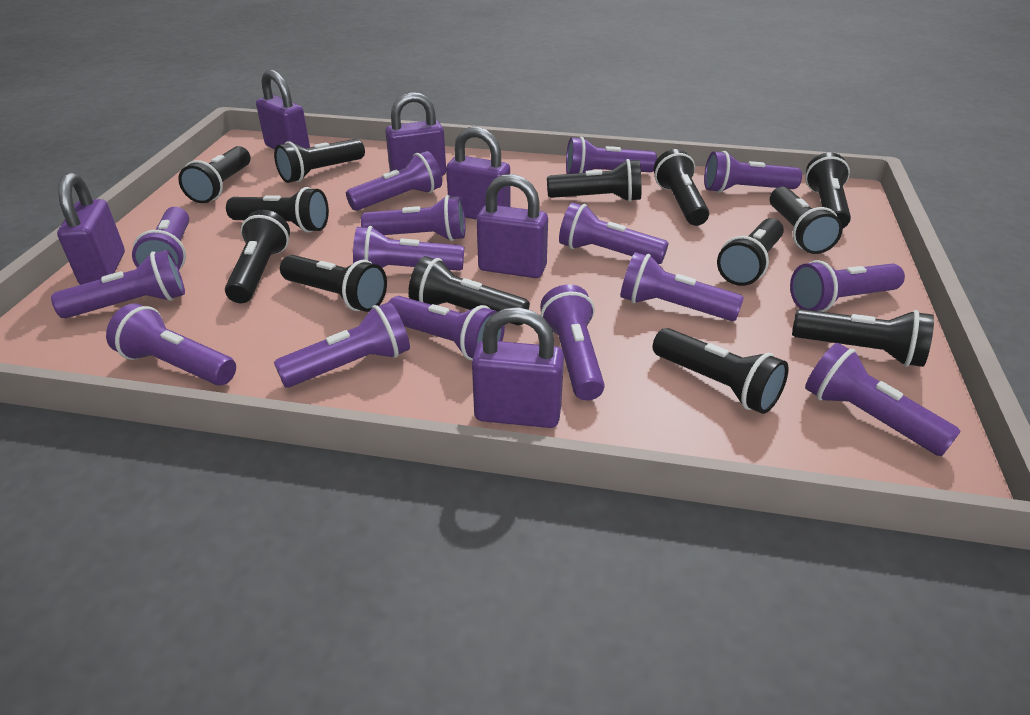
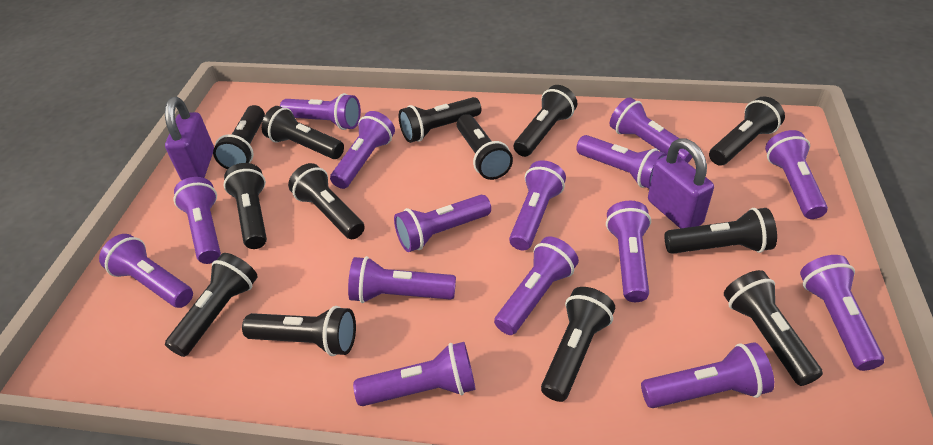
purple padlock: [57,172,125,285] [256,70,310,149] [385,92,446,176] [446,126,510,220] [472,307,564,428] [477,174,548,278] = 6 -> [165,97,214,180] [648,138,714,229] = 2

